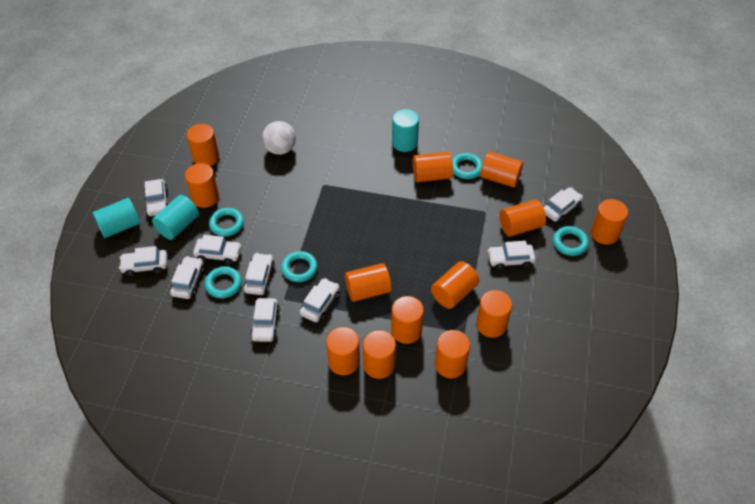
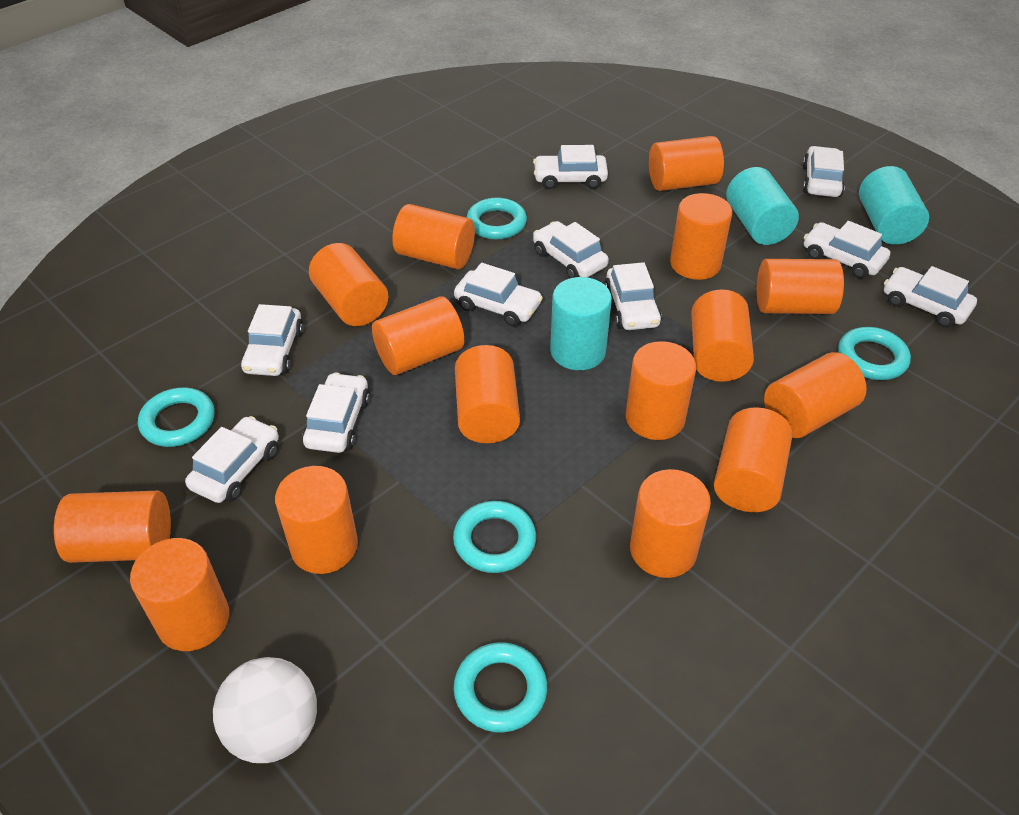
orange cylinder: [185,163,219,208] [187,124,219,166] [326,327,360,376] [345,263,392,302] [363,330,396,379] [391,296,424,344] [413,152,453,182] [431,261,479,309] [435,330,470,378] [476,290,512,338] [480,152,523,187] [499,199,546,237] [591,199,628,245] = 13 -> [54,491,171,563] [130,538,229,651] [275,466,358,574] [309,243,388,326] [372,296,464,375] [392,204,475,269] [455,345,520,443] [626,341,696,440] [630,469,711,578] [649,136,724,191] [670,193,733,280] [691,290,754,382] [714,407,792,512] [757,259,844,314] [764,352,867,438] = 15
white car: [119,246,167,276] [144,179,168,216] [170,256,205,299] [193,235,242,265] [243,253,275,295] [250,298,280,342] [300,278,340,322] [487,241,536,270] [543,187,583,223] = 9 -> [185,416,279,503] [241,304,304,376] [303,372,370,453] [454,263,543,326] [533,145,608,189] [533,221,609,278] [604,262,662,330] [802,146,845,197] [804,221,890,279] [884,266,977,328] = 10

